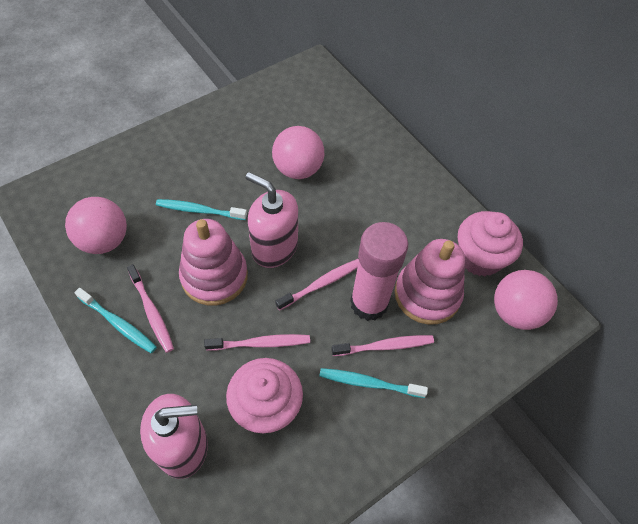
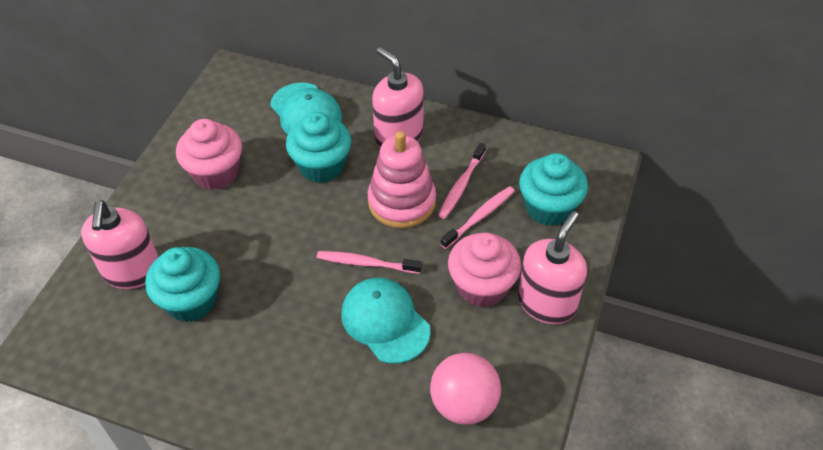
pink ball: [65,197,127,254] [272,126,324,179] [494,270,558,330] = 3 -> [430,353,501,425] = 1
pink glue stick: [350,222,408,321] = 1 -> none = 0
pink soap dispenser: [140,394,208,479] [245,172,298,268] = 2 -> [81,200,159,289] [372,47,423,148] [518,211,587,324] = 3
pink stacking toy: [179,219,248,306] [395,239,465,325] = 2 -> [368,131,436,228] = 1
pink toothbrush: [127,264,174,353] [204,334,310,351] [275,259,359,310] [331,335,434,356] = 4 -> [317,251,422,274] [438,143,486,219] [440,186,515,249] = 3
turquoise cap: none = 0 -> [270,83,342,134] [341,278,430,364] = 2
turquoise cupcake: none = 0 -> [145,247,220,322] [286,112,351,183] [519,153,588,226] = 3
turquoise toothbrush: [74,288,157,353] [156,199,247,220] [319,368,428,398] = 3 -> none = 0

